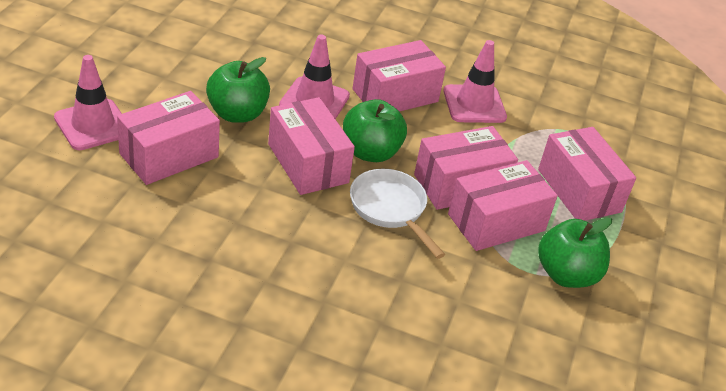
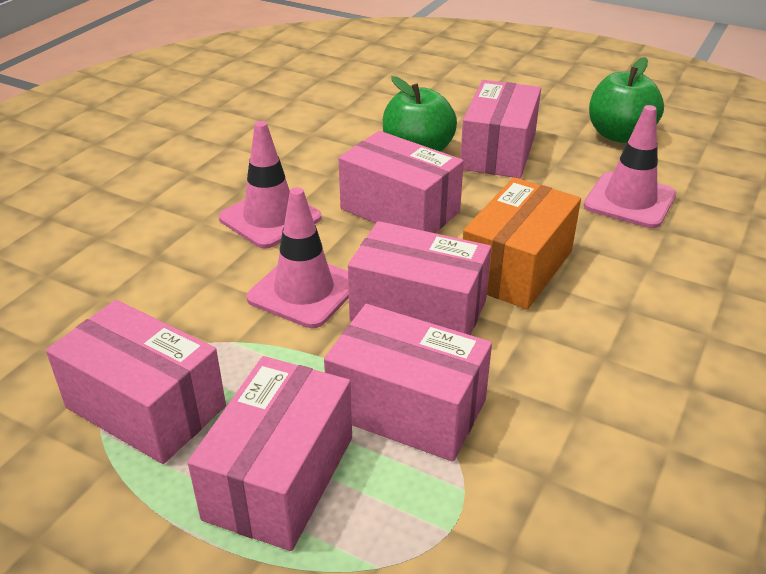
green apple: [206,57,270,123] [343,99,407,162] [538,217,612,288] = 3 -> [383,76,457,152] [589,57,664,143] = 2
orange box: none = 0 -> [463,177,581,309] = 1
white pan: [350,169,445,259] = 1 -> none = 0

